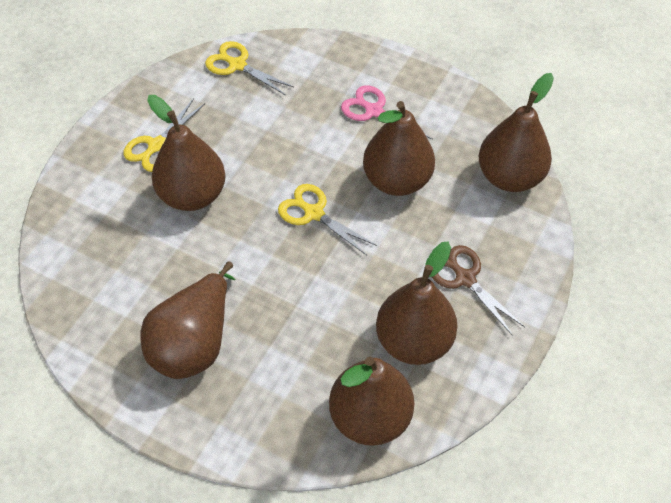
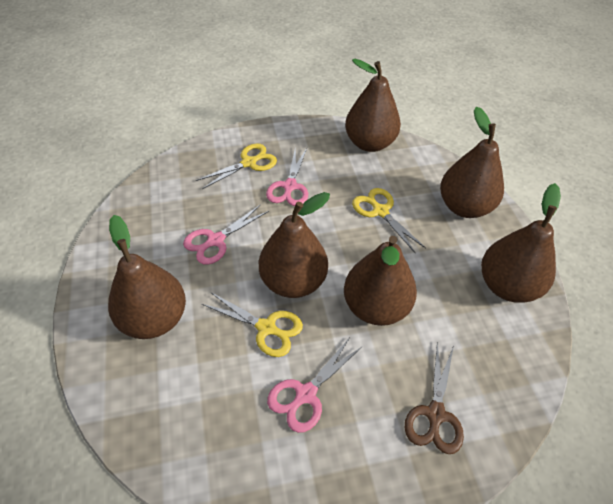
pink scissors: [341,85,433,140] = 1 -> [183,204,269,265] [266,146,308,206] [267,339,363,433] = 3

